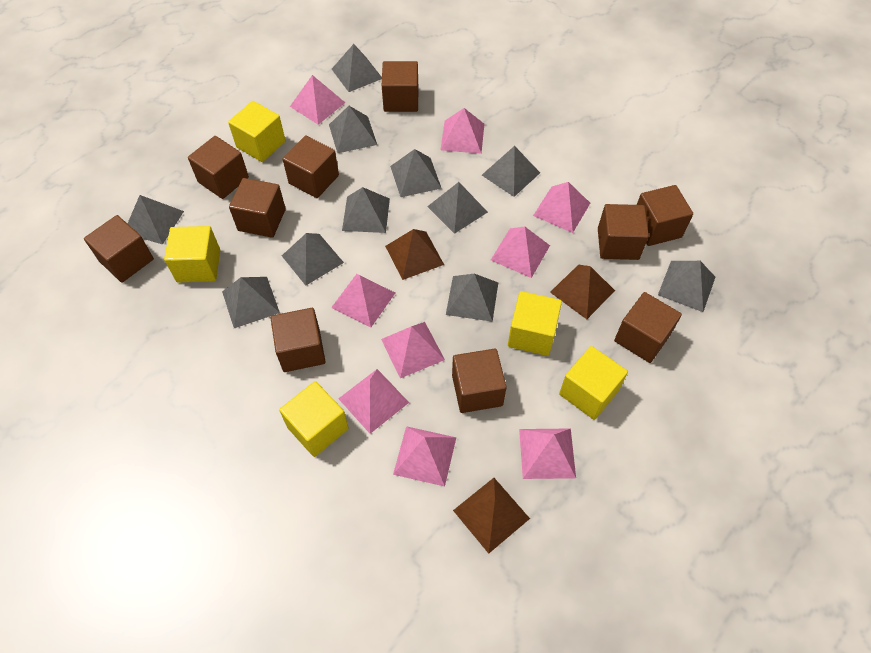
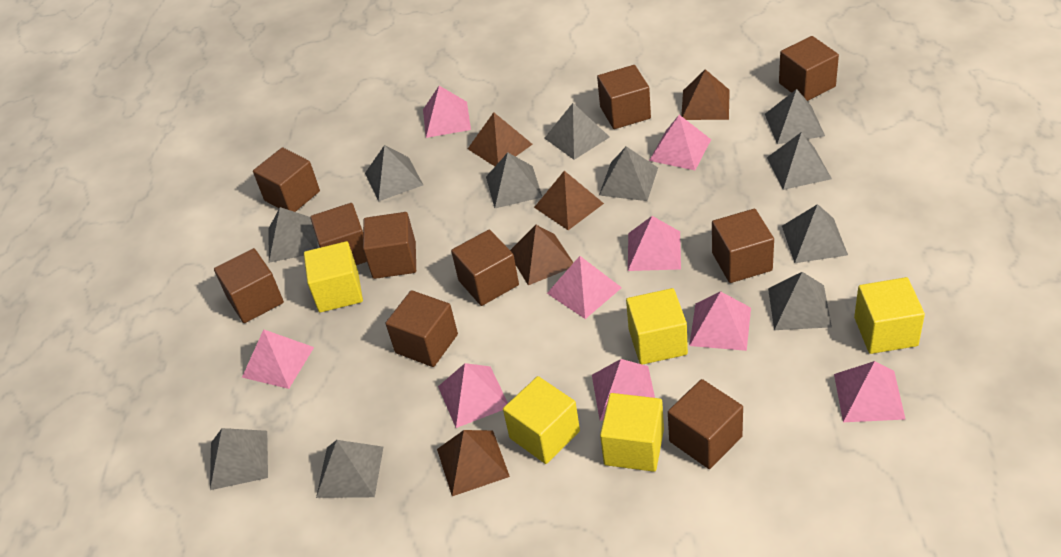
brown pyramid: [385,229,444,280] [453,478,530,554] [550,264,615,319] = 3 -> [437,430,510,496] [468,112,533,166] [510,225,573,285] [534,171,604,230] [681,69,730,120] = 5

